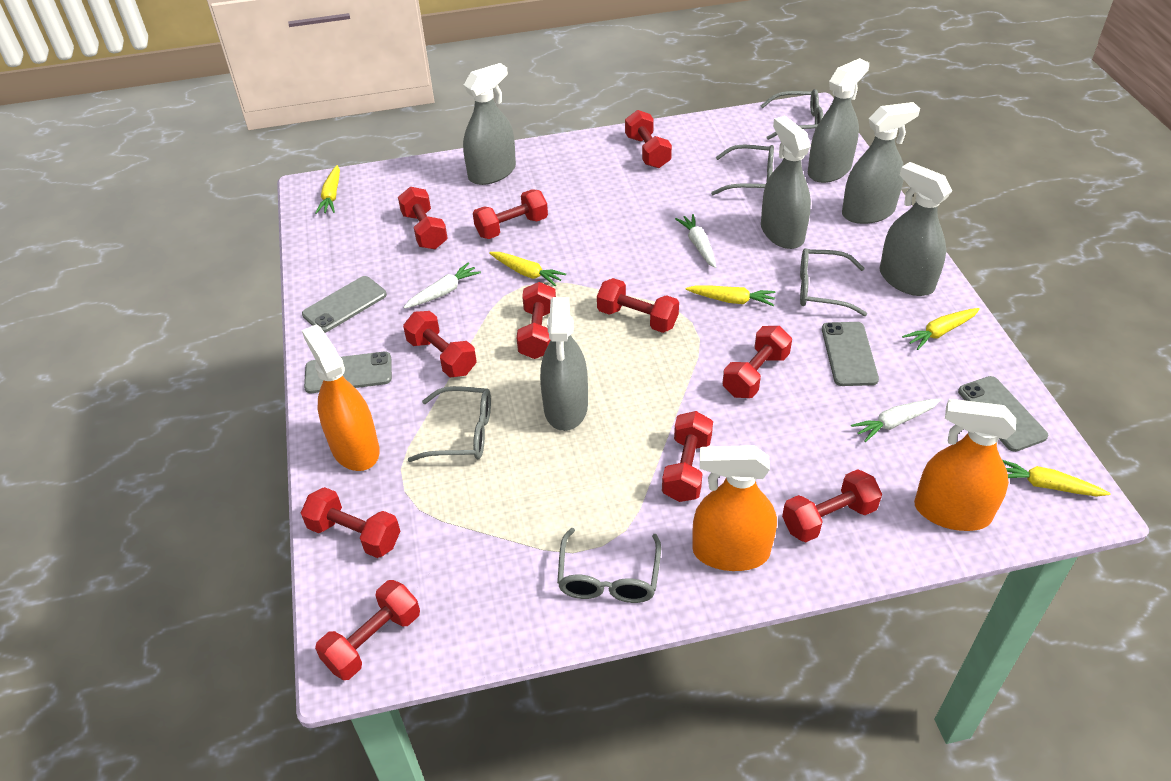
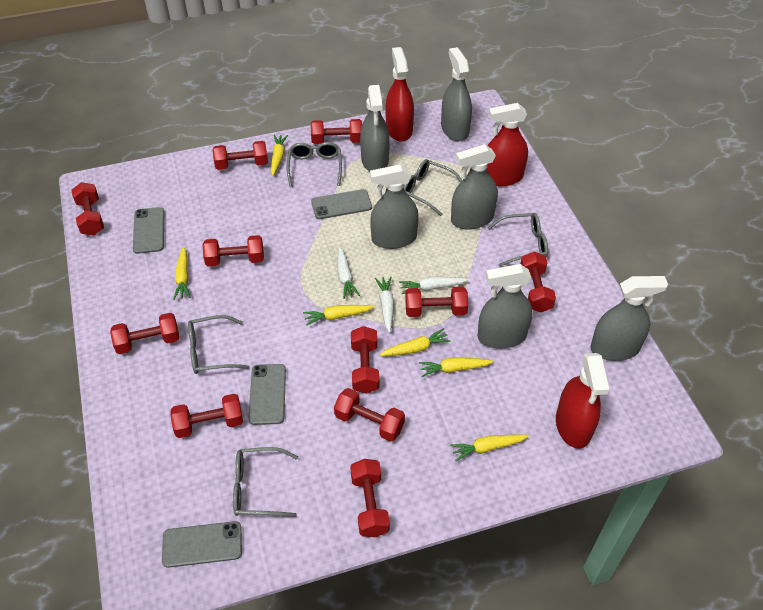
orange spray bottle: [302,325,380,471] [692,445,777,571] [914,399,1016,531] = 3 -> none = 0
red spray bottle: none = 0 -> [385,47,414,141] [487,103,528,186] [556,353,609,449] = 3
yellow carrot: [315,165,340,214] [489,252,566,287] [686,285,776,306] [902,308,980,350] [1002,460,1110,496] = 5 -> [173,247,191,300] [271,135,288,176] [303,305,374,326] [379,328,451,356] [419,357,494,377] [450,434,529,461] = 6

